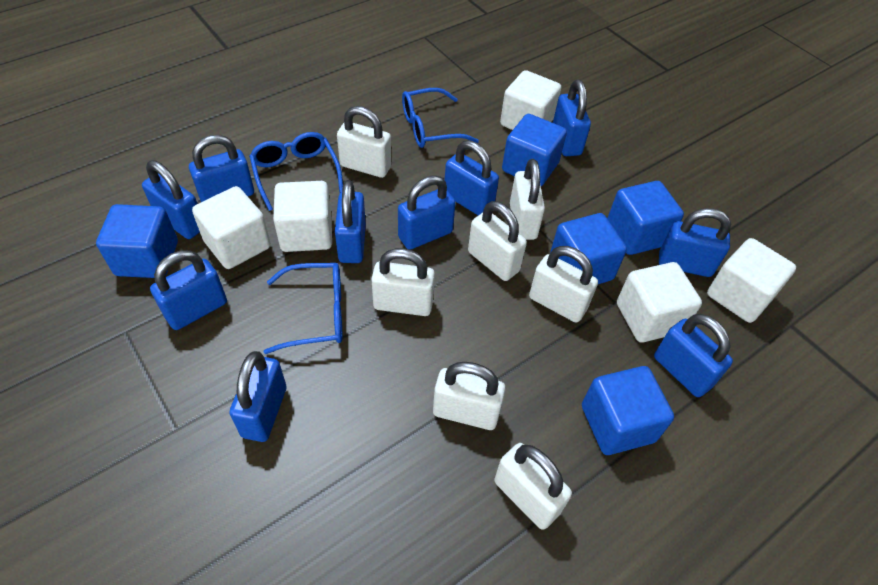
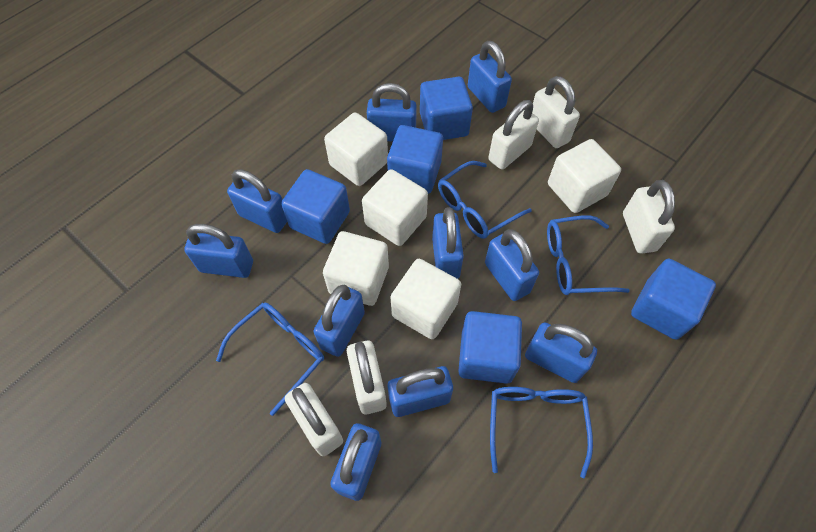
blue glasses: [249,132,343,211] [264,263,342,354] [402,88,479,148] = 3 -> [216,303,324,416] [438,161,532,239] [490,387,593,479] [547,215,630,295] = 4
white padlock: [337,106,391,178] [372,248,435,316] [433,362,506,430] [468,201,527,281] [494,443,572,530] [510,159,545,240] [529,246,598,323] = 7 -> [285,383,343,456] [347,341,387,414] [488,100,539,170] [532,76,580,148] [623,180,675,254] = 5

